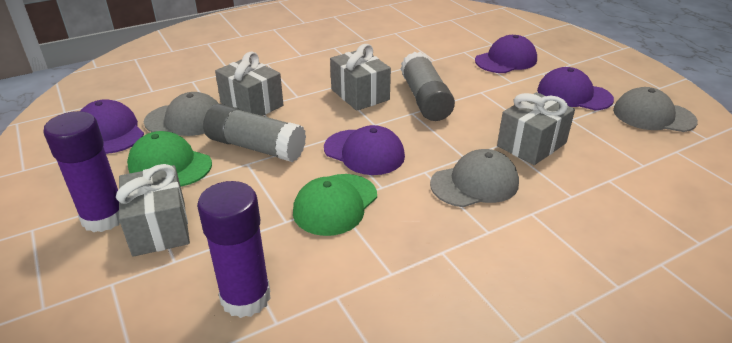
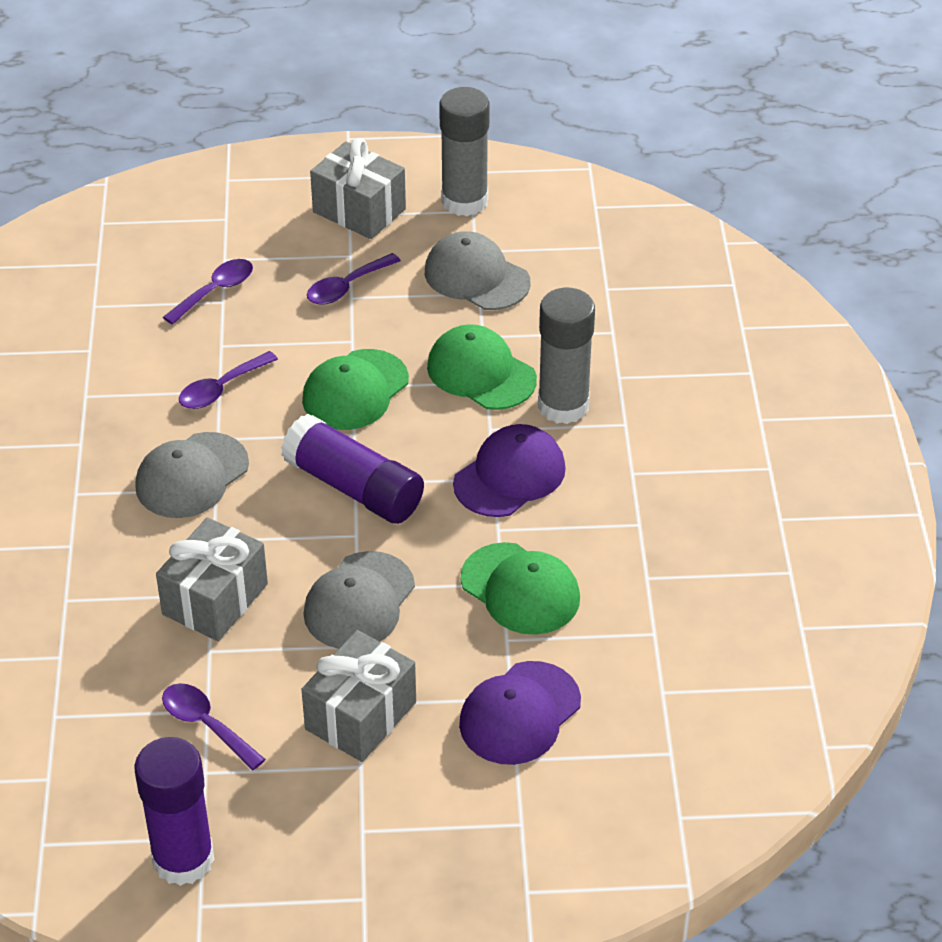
green cap: [127,131,212,186] [293,174,377,236] = 2 -> [302,349,409,430] [427,324,537,410] [461,542,580,635] = 3
grey gift: [116,164,190,257] [215,51,283,116] [330,44,391,111] [497,92,575,165] = 4 -> [156,517,268,641] [301,630,416,762] [310,138,406,239] = 3
purple cap: [80,99,144,154] [324,125,405,175] [475,35,537,73] [537,67,614,110] = 4 -> [453,424,566,517] [459,661,581,765] = 2
purple spoon: none = 0 -> [162,683,266,770] [163,259,253,325] [179,351,278,409] [307,253,401,305] = 4

